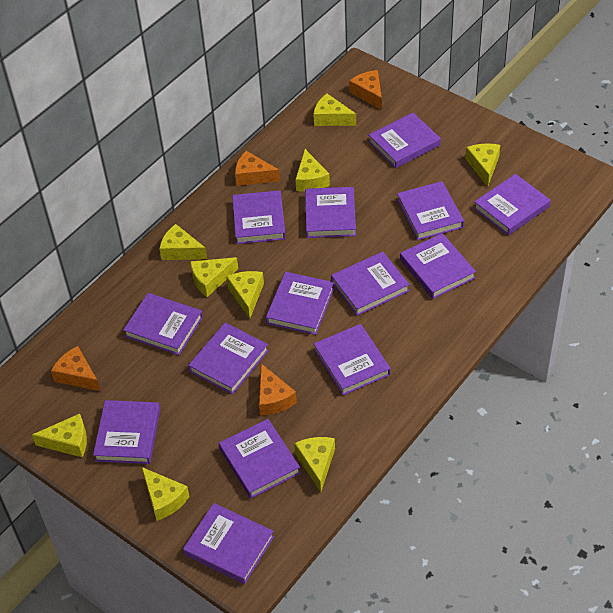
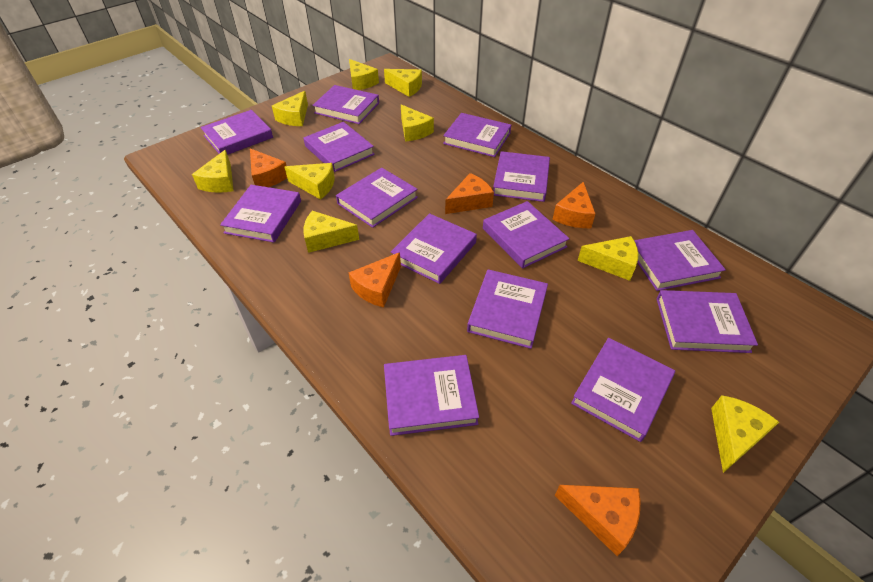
orange cheese: [51,346,100,391] [235,151,280,186] [259,364,297,416] [349,70,382,110] = 4 -> [250,148,287,187] [349,252,401,307] [445,173,494,214] [552,182,596,228] [555,485,641,556] = 5

